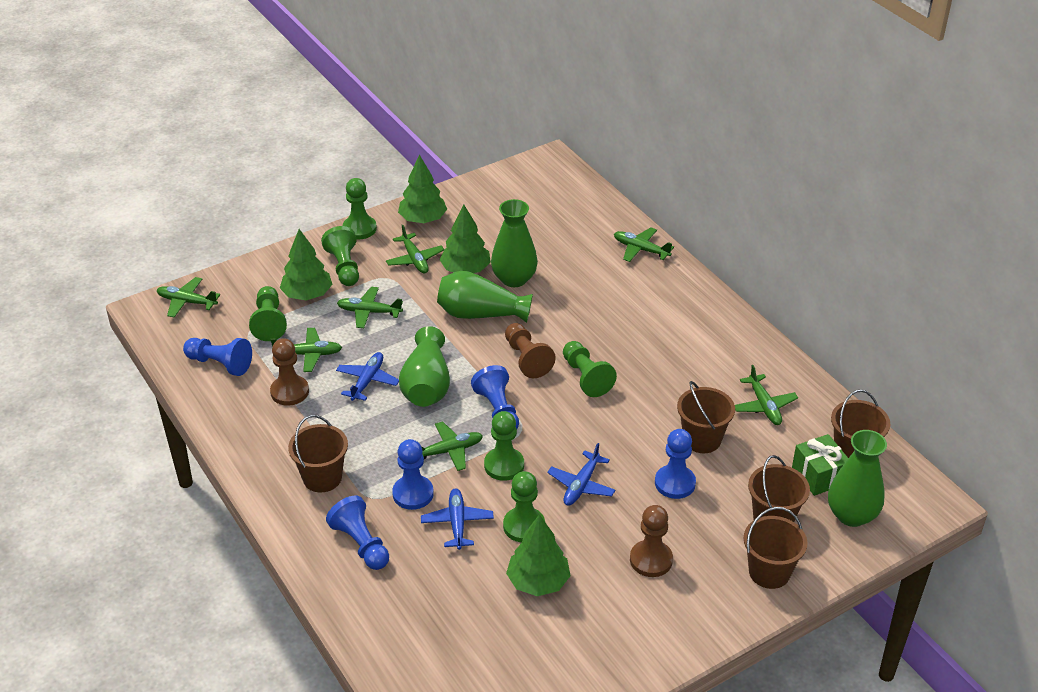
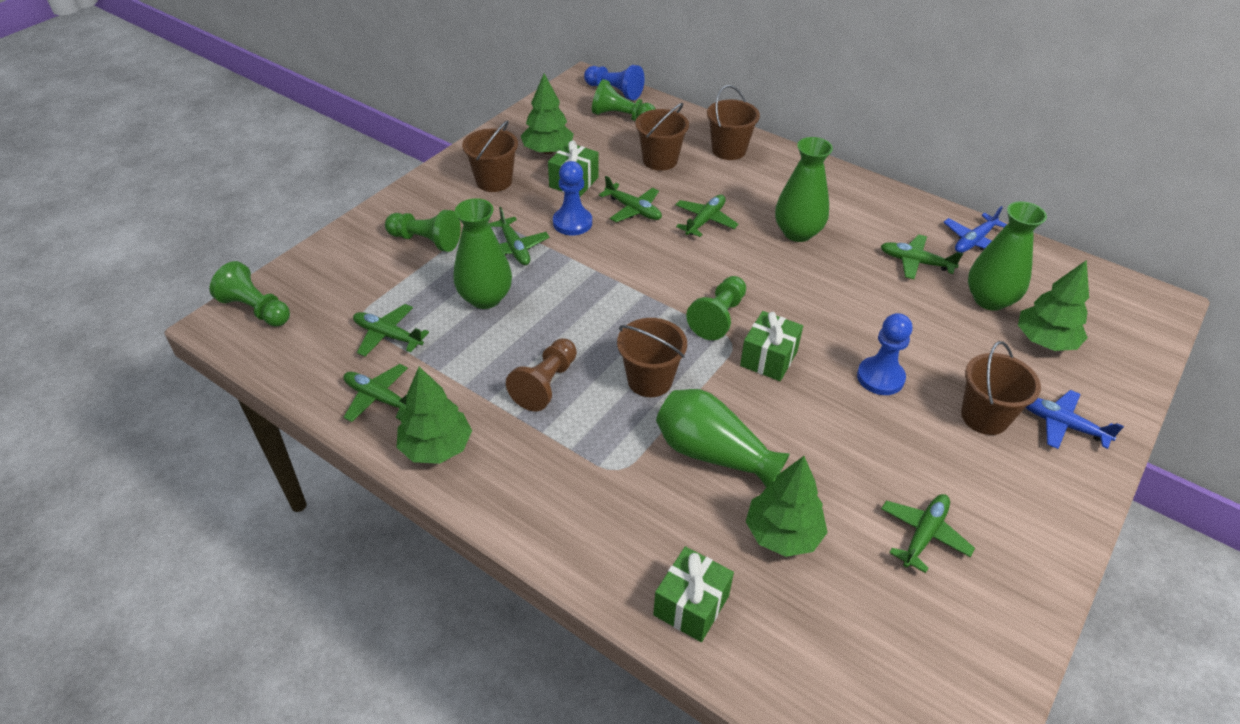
blue pawn: [183,338,252,376] [326,495,389,570] [392,439,434,510] [471,365,519,429] [655,429,696,499] = 5 -> [553,161,592,235] [584,65,645,100] [857,313,912,395] = 3
blue plane: [336,352,399,401] [421,488,494,550] [547,443,615,506] = 3 -> [943,206,1007,253] [1026,390,1124,449] = 2
brown pawn: [270,338,309,406] [505,323,556,378] [630,505,673,577] = 3 -> [506,338,577,411] = 1
green gift: [792,434,848,496] = 1 -> [548,141,599,197] [653,546,734,642] [740,311,803,381] = 3
green pawn: [249,286,287,341] [321,226,359,286] [343,178,377,239] [484,411,524,481] [503,471,545,542] [563,341,617,397] = 6 -> [209,261,290,327] [385,210,461,252] [592,79,655,121] [686,276,746,340] = 4

